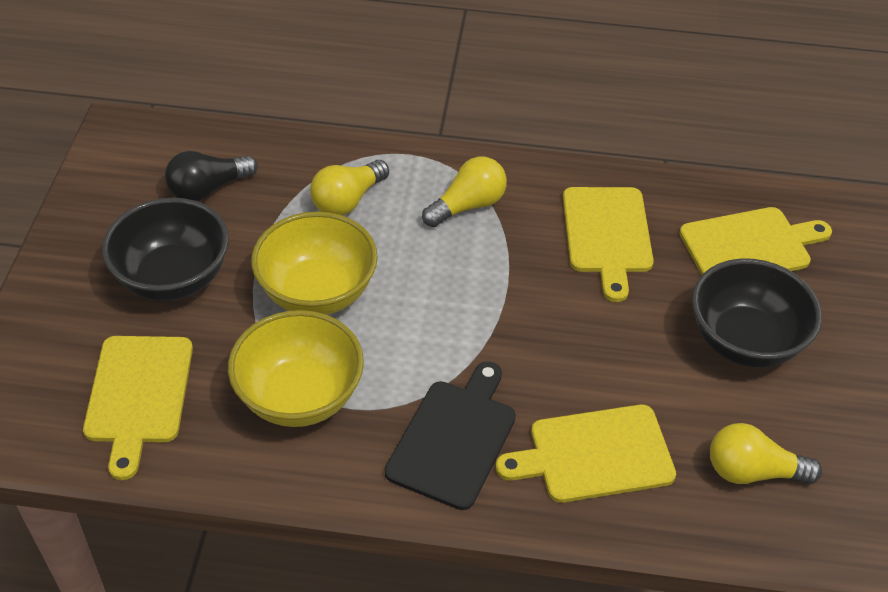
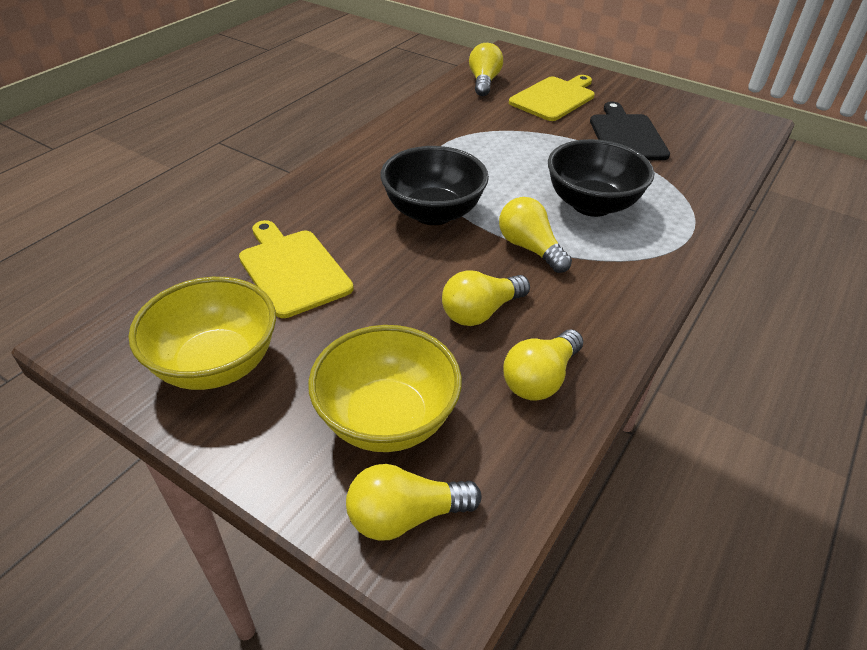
black light bulb: [165,151,258,201] = 1 -> none = 0
yellow cutting board: [83,336,193,480] [496,404,676,503] [563,187,654,302] [679,207,832,275] = 4 -> [239,220,354,318] [509,75,595,121] = 2
yellow light bulb: [310,160,389,216] [422,156,507,227] [710,423,822,484] = 3 -> [346,464,482,541] [442,270,530,326] [469,43,503,96] [499,197,572,273] [503,330,583,401] = 5

